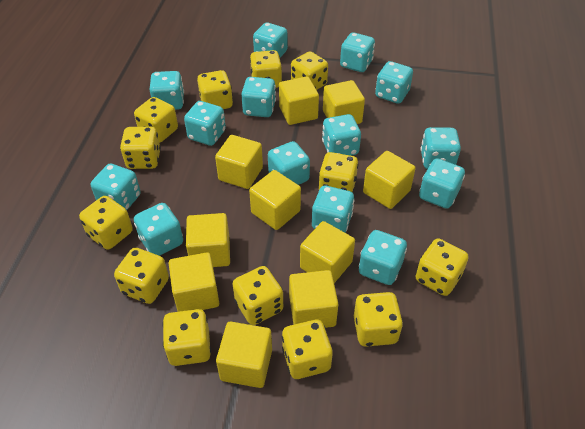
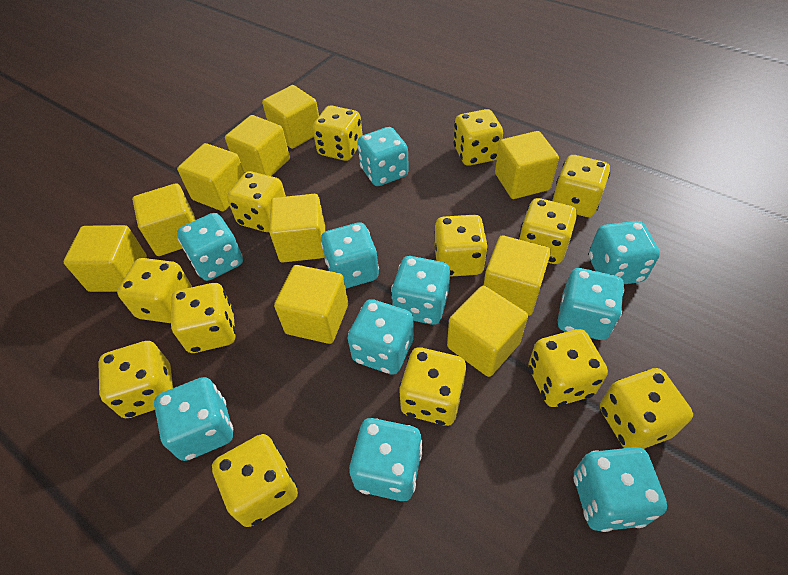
turquoise dice: [91,164,141,210] [134,203,183,256] [150,71,184,110] [184,101,226,146] [241,77,276,117] [253,23,288,57] [268,141,310,185] [312,186,355,232] [322,114,361,156] [340,32,375,72] [359,230,407,285] [375,61,413,104] [419,158,465,209] [420,127,461,169] = 14 -> [154,377,233,461] [177,213,243,281] [321,222,379,289] [348,299,414,375] [349,418,422,501] [357,127,409,186] [391,256,450,325] [558,268,624,340] [573,447,667,532] [589,221,660,284] = 10

